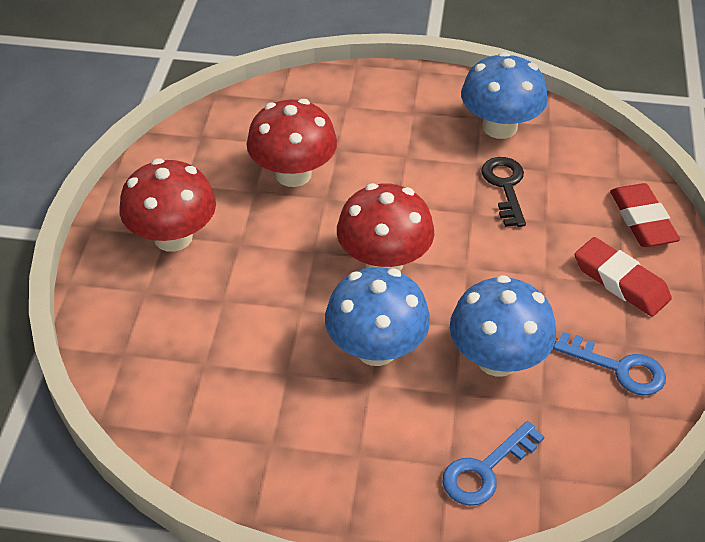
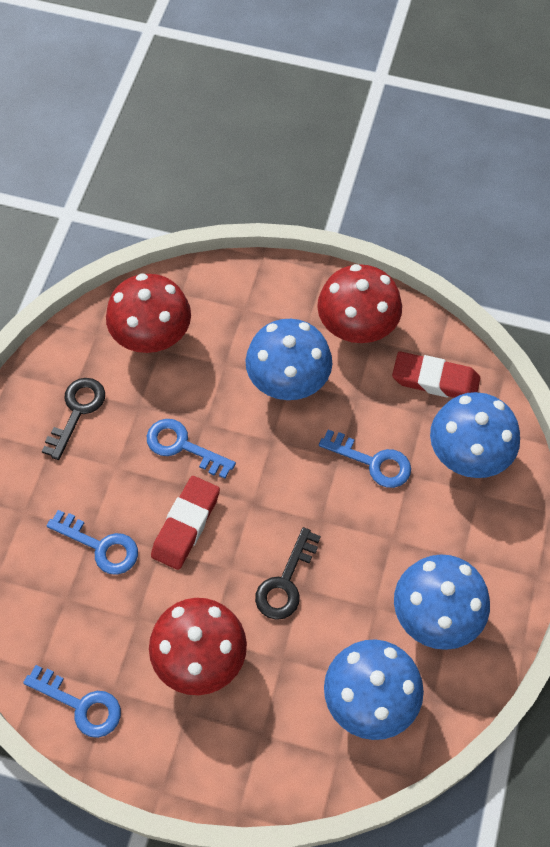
black key: [481,157,526,227] = 1 -> [42,378,105,460] [255,527,321,620] = 2
blue key: [443,421,545,506] [553,332,666,395] = 2 -> [23,665,121,738] [46,510,138,575] [147,419,236,479] [319,430,411,488] = 4
blue mushroom: [325,267,430,366] [450,275,556,377] [461,52,548,139] = 3 -> [246,319,332,400] [324,639,424,740] [394,554,490,650] [430,392,520,478] = 4

